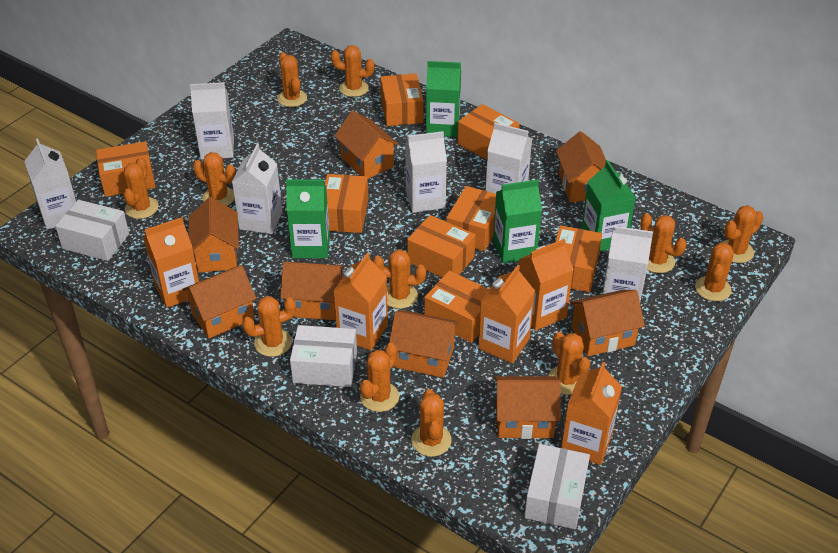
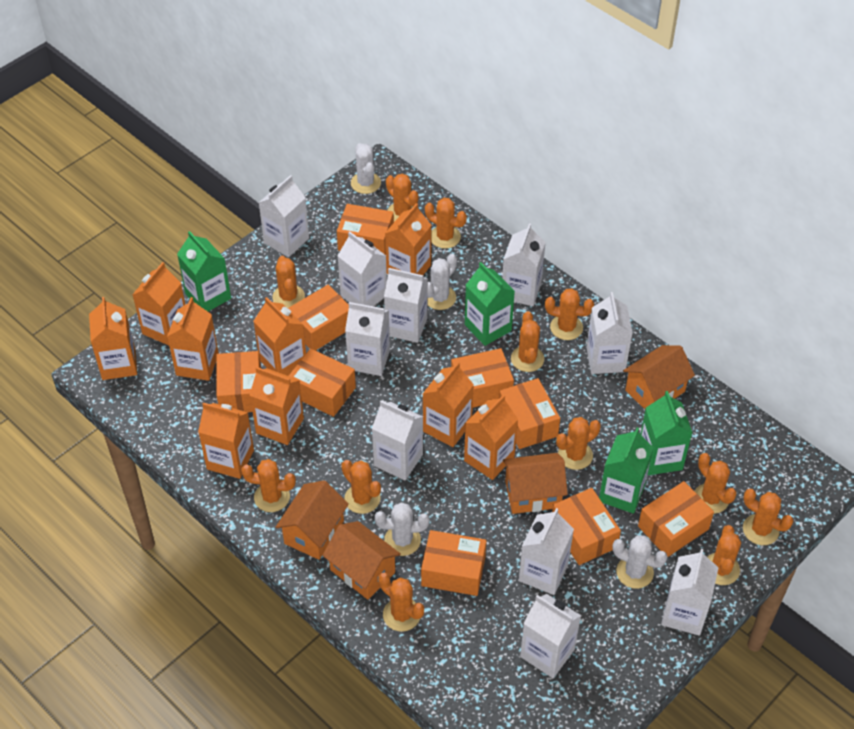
orange box: [96,141,156,197] [325,174,368,233] [380,73,423,126] [407,215,475,277] [424,271,489,343] [446,186,496,251] [457,104,520,160] [555,226,602,292] = 8 -> [216,351,261,412] [288,284,349,351] [289,349,356,417] [337,204,394,255] [421,530,487,596] [451,348,514,408] [499,378,560,449] [552,488,621,565] [638,481,714,557] = 9
orange carton: [143,217,199,308] [334,253,388,350] [478,265,535,363] [519,239,574,331] [561,362,622,465] = 5 -> [89,297,137,380] [132,262,185,345] [167,297,219,381] [198,402,254,479] [249,367,304,445] [254,297,306,376] [385,203,431,275] [423,362,474,447] [464,395,518,480] = 9
orange house: [182,265,257,339] [189,197,239,273] [280,262,345,320] [334,111,399,179] [389,310,459,378] [494,376,561,439] [556,131,606,202] [570,290,645,356] = 8 -> [276,480,349,560] [322,521,401,600] [503,453,568,514] [623,345,695,409] = 4
white box: [55,200,129,261] [290,325,357,387] [524,444,590,529] = 3 -> none = 0
white cactus: none = 0 -> [351,143,381,194] [375,502,429,556] [428,254,457,310] [612,535,668,589] = 4
white carton: [24,138,76,230] [190,82,234,160] [232,144,283,234] [405,131,447,213] [485,123,532,194] [602,226,653,301] = 6 -> [259,175,309,257] [337,231,387,306] [345,302,390,376] [372,400,423,480] [384,268,428,343] [502,223,546,306] [519,508,574,595] [520,594,581,678] [586,292,633,374] [661,549,719,636] = 10

